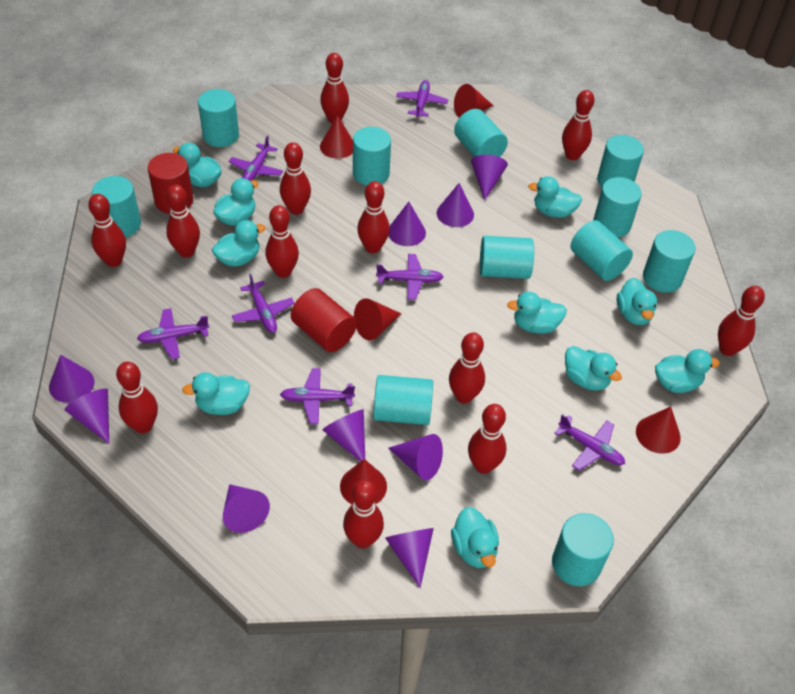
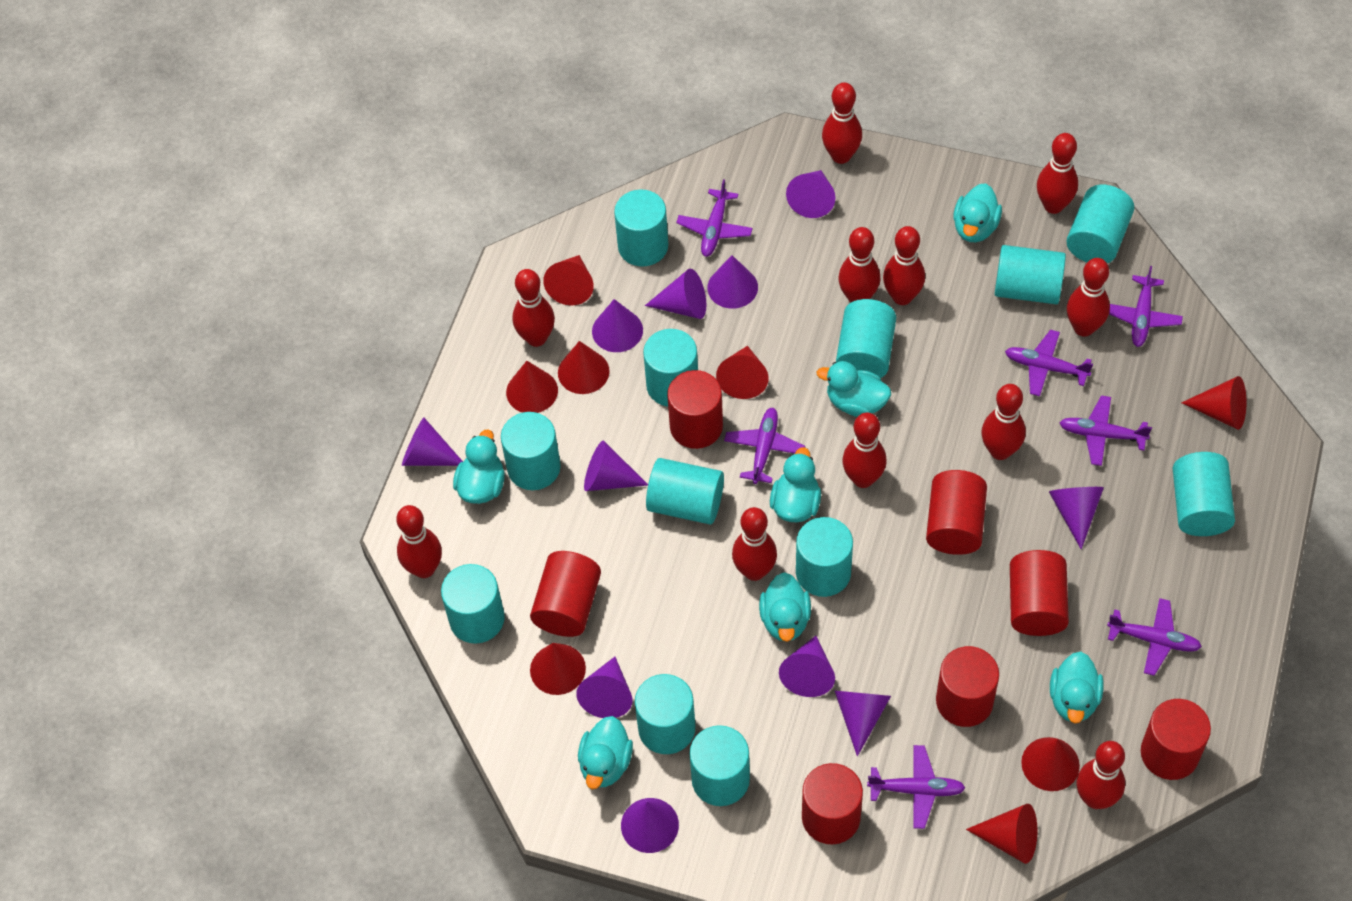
purple cone: [49,355,94,403] [65,388,109,444] [223,484,270,533] [322,409,365,462] [385,528,434,588] [388,202,426,246] [388,434,443,480] [437,183,474,227] [471,155,508,200] = 9 -> [402,418,463,466] [576,657,632,718] [584,441,648,491] [592,299,643,352] [621,798,679,853] [645,269,706,319] [707,255,758,309] [779,636,835,697] [786,170,835,218] [834,690,891,756] [1049,487,1104,549] = 11
red bowling pin: [88,194,126,267] [116,362,158,434] [166,184,200,257] [265,205,299,278] [280,142,311,215] [320,53,349,123] [343,480,384,548] [357,181,390,253] [449,332,485,404] [468,404,506,474] [562,90,595,160] [718,286,765,356] = 12 -> [396,505,442,578] [512,269,555,347] [732,507,777,581] [822,82,862,164] [838,227,880,303] [842,412,886,488] [883,226,925,305] [981,384,1026,460] [1037,133,1078,214] [1067,258,1110,337] [1077,741,1125,809] = 11
red cone: [320,115,353,159] [340,459,387,504] [354,298,401,341] [454,84,494,118] [636,407,681,454] = 5 -> [506,361,558,413] [530,643,586,695] [543,255,594,306] [558,341,610,394] [716,346,769,399] [966,804,1037,864] [1021,737,1080,791] [1181,376,1246,430] = 8
red cylinder: [148,153,193,214] [291,288,357,352] = 2 -> [530,551,601,637] [667,370,723,449] [802,763,863,844] [926,470,987,555] [936,646,999,727] [1010,550,1069,636] [1141,699,1211,780] = 7
turquoise cylinder: [92,176,141,237] [198,89,239,147] [353,127,391,185] [373,375,433,425] [454,109,508,157] [480,236,534,279] [552,513,614,586] [570,220,633,281] [593,177,642,237] [597,135,644,187] [643,230,696,293] = 11 -> [441,564,505,644] [501,412,561,490] [614,189,668,267] [635,674,695,754] [643,329,698,407] [646,458,724,524] [689,725,750,806] [796,517,853,597] [836,299,896,378] [995,245,1066,304] [1066,185,1134,263] [1173,452,1235,536] = 12
turquoise duck: [173,143,222,187] [182,372,250,415] [212,220,266,267] [213,178,258,226] [451,507,499,568] [507,292,567,334] [528,176,582,218] [565,346,622,391] [617,278,657,325] [655,349,720,393] = 10 -> [453,429,505,504] [578,716,633,789] [759,572,811,642] [770,447,821,522] [817,361,891,417] [953,183,1002,242] [1050,651,1104,723] = 7

